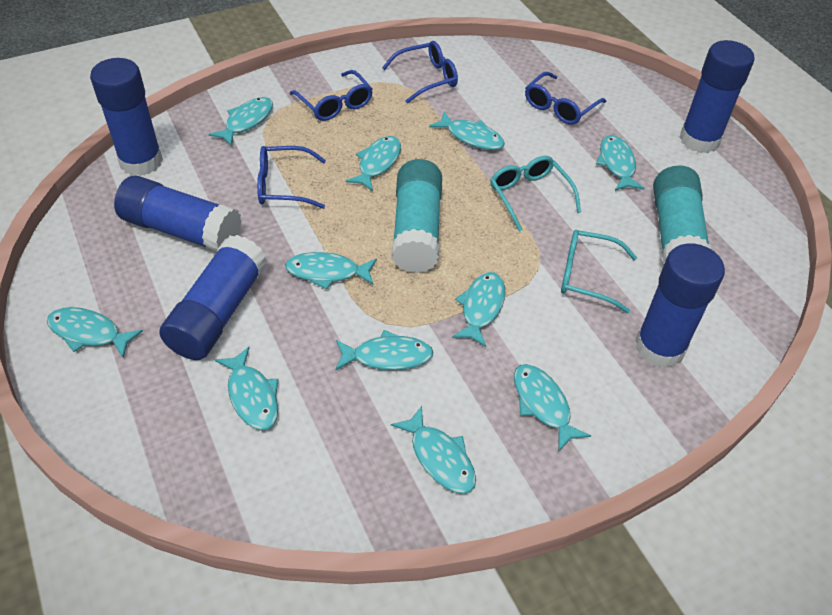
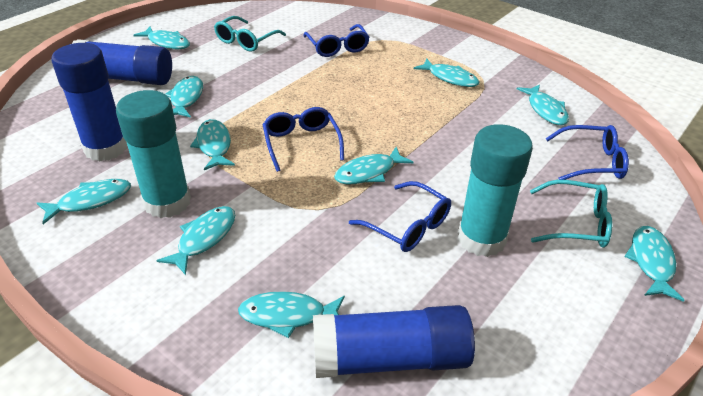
blue glue stick: [90,58,163,176] [114,175,242,252] [159,235,267,360] [635,243,725,368] [679,40,754,153] = 5 -> [51,43,127,162] [72,39,172,85] [313,305,475,378] = 3
turquoise fish: [47,307,143,358] [209,97,273,146] [215,347,278,430] [285,252,377,290] [335,330,433,371] [346,136,401,191] [391,406,476,494] [429,112,505,150] [452,272,505,347] [514,364,591,452] [596,135,645,191] = 11 -> [37,179,131,224] [133,27,190,49] [156,206,236,275] [166,76,203,118] [190,119,235,170] [238,291,345,338] [334,147,413,185] [413,59,479,87] [517,85,569,125] [624,226,684,302] = 10

